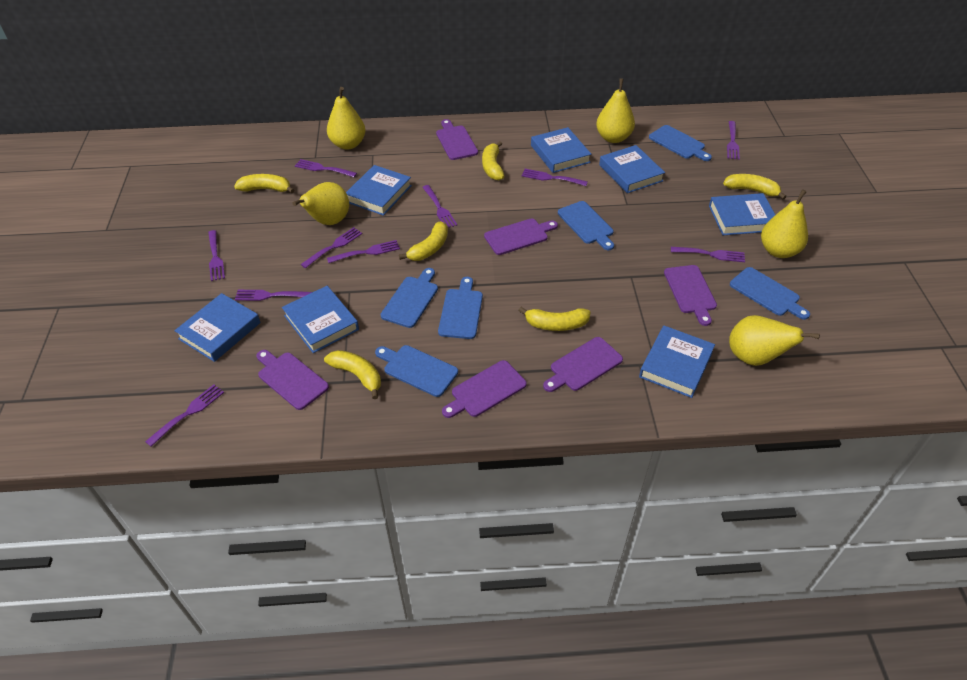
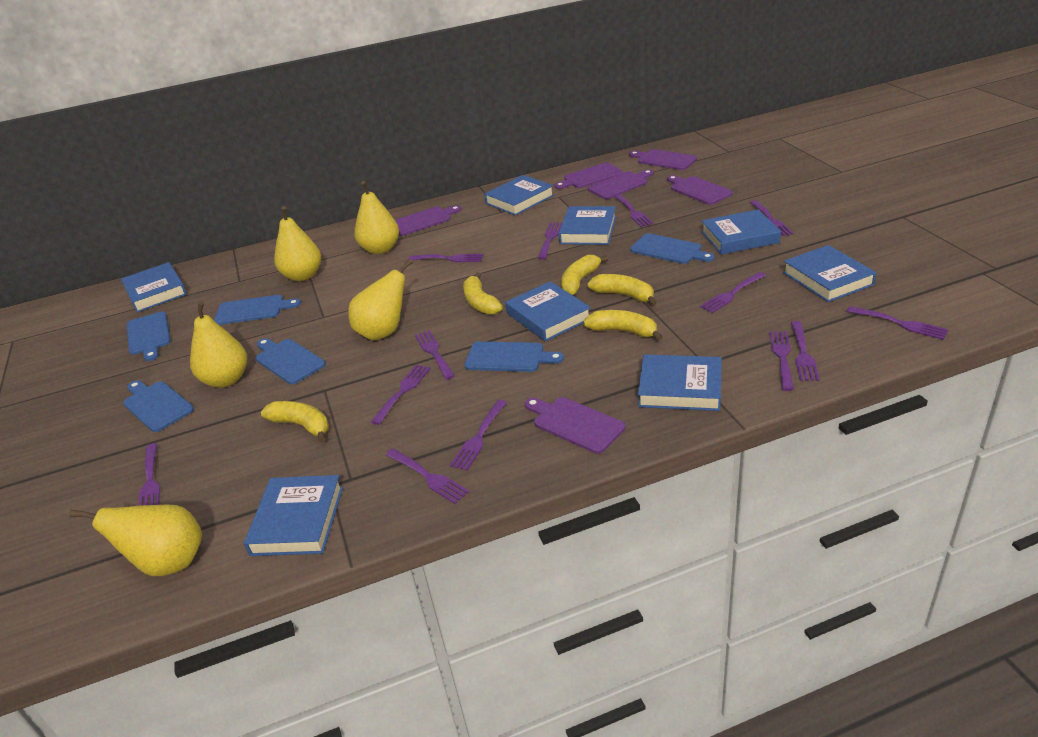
blue book: [174,293,261,362] [282,286,359,353] [346,165,412,216] [531,127,591,173] [599,145,665,193] [639,326,715,398] [709,193,775,235] = 7 -> [121,262,187,313] [244,475,343,556] [484,175,554,216] [505,281,591,342] [558,206,616,245] [638,354,722,411] [701,209,781,255] [783,245,877,302] = 8
purple fork: [145,384,224,447] [208,230,225,281] [235,290,312,301] [295,159,357,177] [301,227,363,268] [327,240,400,263] [422,185,457,228] [522,169,588,186] [671,247,745,262] [727,121,740,160] = 10 -> [139,443,160,506] [371,365,431,425] [386,448,469,504] [408,254,483,262] [415,330,455,380] [450,400,507,471] [538,222,563,260] [614,195,653,227] [700,272,766,313] [750,200,794,237] [769,331,794,391] [791,321,820,381] [847,306,949,340] = 13
yellow banana: [234,174,294,193] [324,350,381,399] [399,221,448,261] [482,141,504,180] [518,307,591,331] [723,174,786,200] = 6 -> [261,401,329,442] [463,272,503,315] [561,255,608,295] [583,310,663,341] [587,274,657,305] = 5

